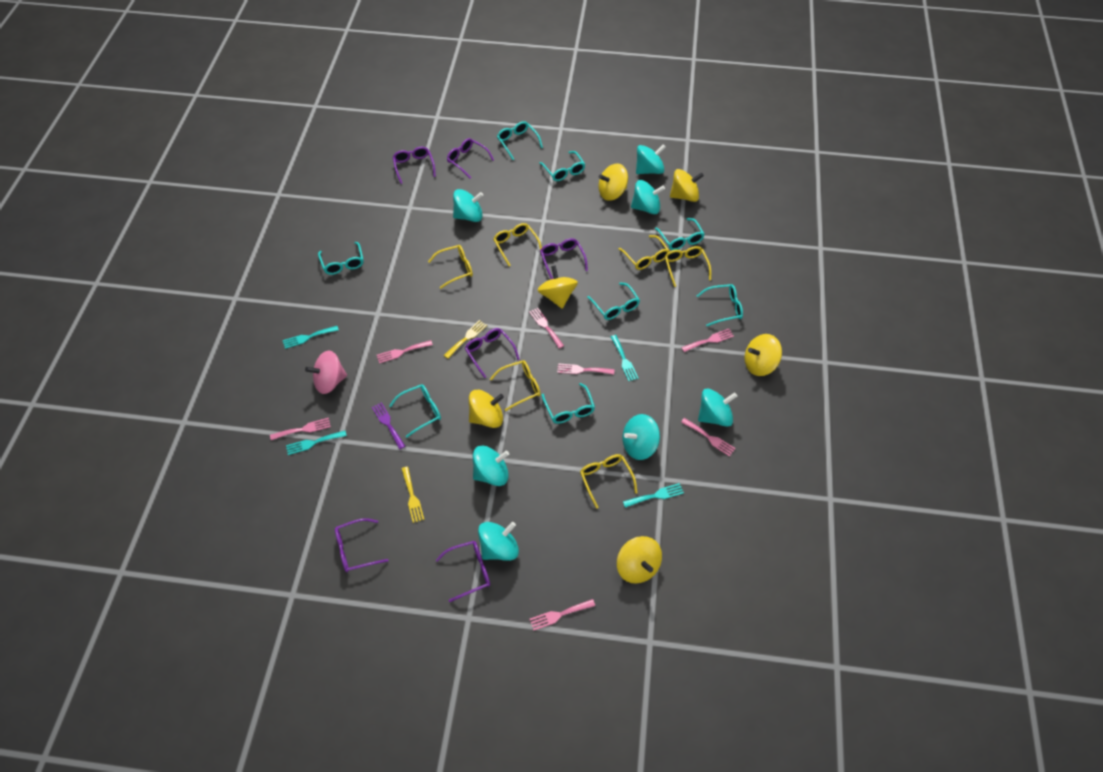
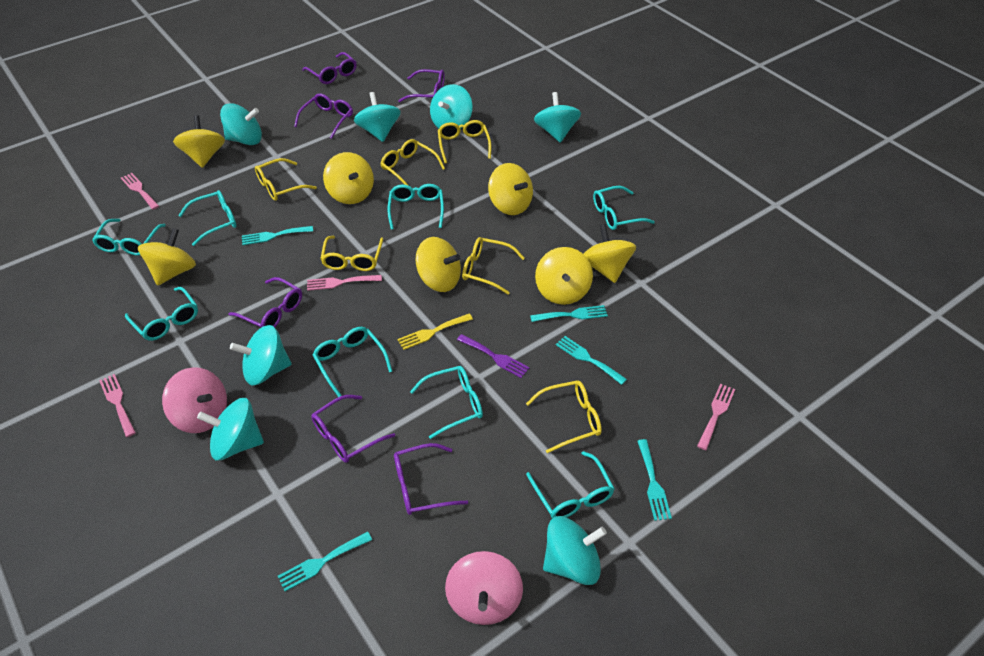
pink fork: [270,418,331,440] [377,340,433,363] [529,308,564,349] [529,599,595,631] [557,363,614,375] [681,329,734,352] [681,418,736,457] = 7 -> [99,374,136,437] [121,173,159,210] [307,275,382,291] [697,383,735,450] = 4
pink spinning top: [305,351,347,394] = 1 -> [162,367,227,433] [445,551,523,625] = 2
turquoise fork: [283,326,339,349] [286,431,347,455] [611,335,639,381] [623,483,684,508] = 4 -> [242,226,313,245] [278,531,372,591] [530,305,608,322] [556,336,627,385] [637,439,672,521] = 5
yellow fork: [401,467,424,523] [444,320,487,359] = 2 -> [397,314,473,350] = 1
yellow spinning top: [469,390,504,428] [537,265,578,308] [598,163,628,201] [617,536,662,584] [670,169,704,202] [745,334,782,376] = 6 -> [138,228,196,286] [173,115,225,168] [323,152,374,204] [416,237,461,292] [488,163,533,215] [535,247,593,305] [584,224,636,283] = 7

